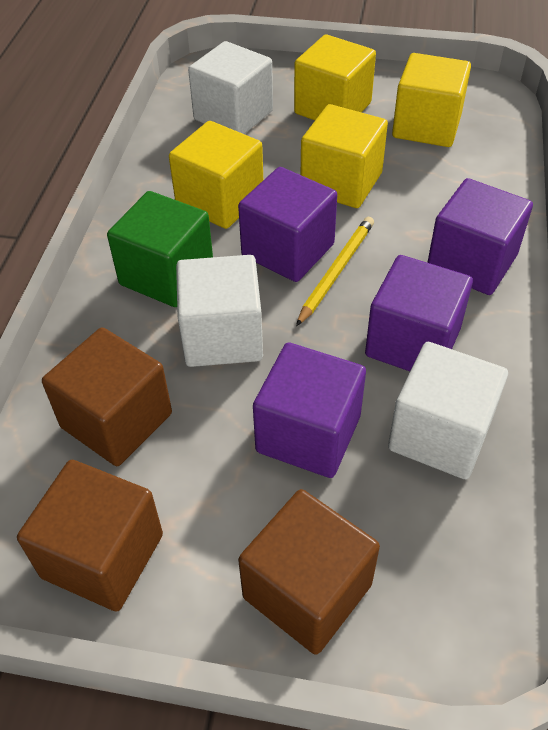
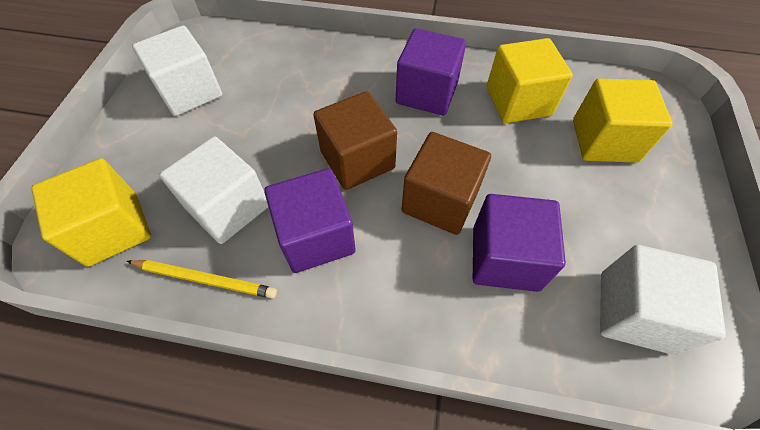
brown cube: [17,460,163,612] [42,327,172,466] [238,489,380,655] = 3 -> [313,91,397,190] [402,132,491,235] = 2
green cube: [107,191,213,307] = 1 -> none = 0
purple cube: [238,167,337,282] [253,342,366,478] [365,255,473,371] [427,178,533,295] = 4 -> [264,168,356,273] [396,28,466,116] [473,194,566,292] = 3
yellow cube: [169,121,263,229] [294,35,376,120] [301,104,388,208] [392,53,471,147] = 4 -> [31,158,151,267] [487,38,573,123] [573,78,673,163] = 3

